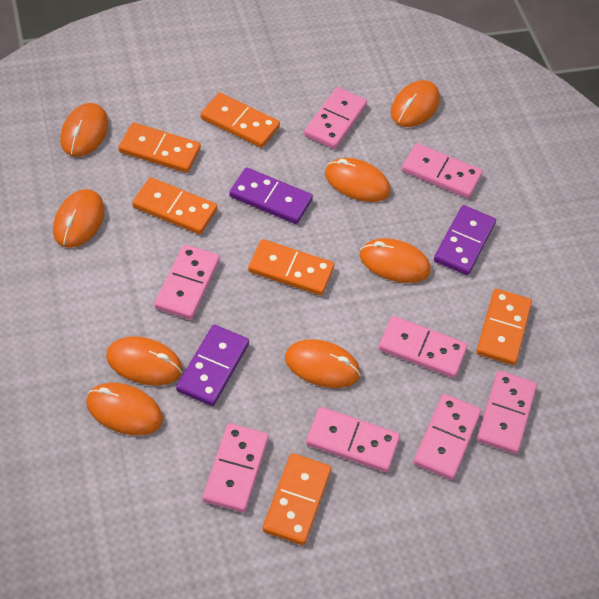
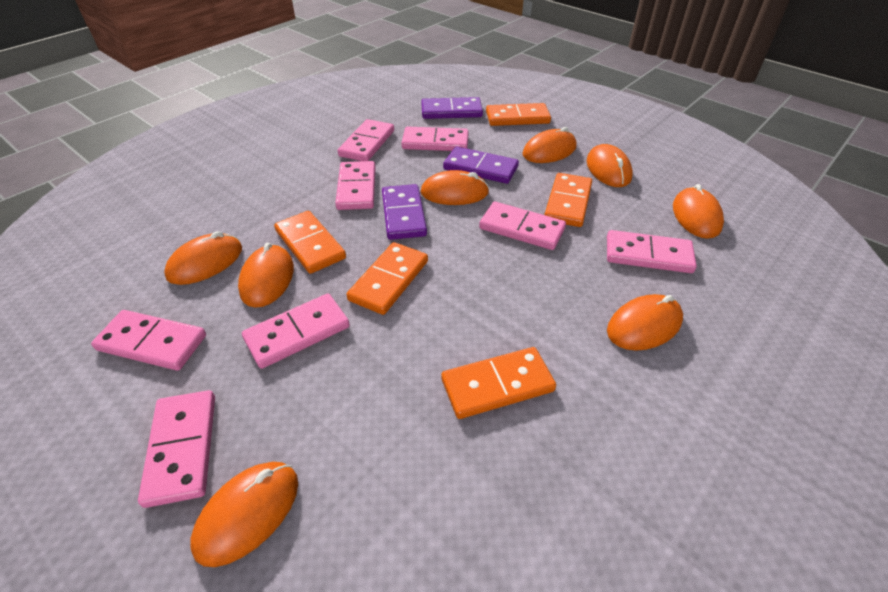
orange domino: [118,122,201,173] [132,177,217,234] [201,92,280,148] [248,239,335,296] [262,453,331,545] [476,289,532,365] = 6 -> [274,211,346,274] [346,242,428,315] [441,347,556,419] [486,103,551,126] [544,173,592,227] = 5

